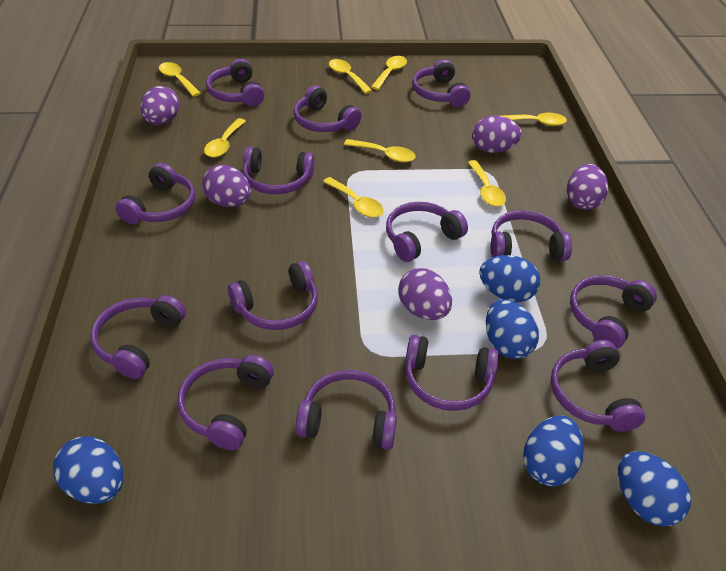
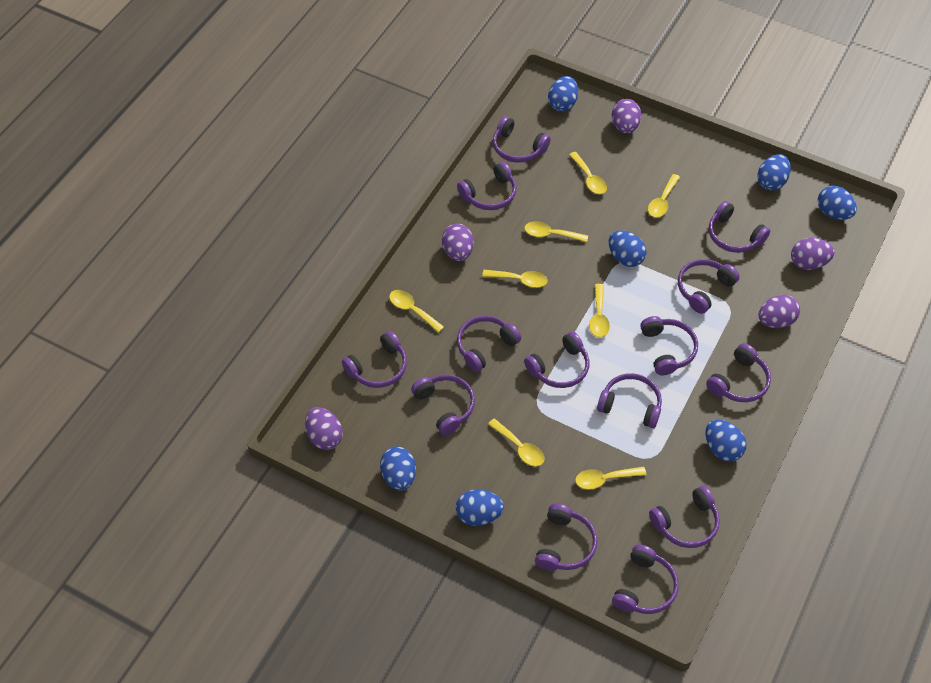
blue egg: [53,436,124,504] [479,255,541,302] [486,299,539,359] [523,415,584,487] [618,451,691,527] = 5 -> [380,447,416,491] [456,489,504,526] [548,76,578,112] [609,230,646,267] [705,419,747,462] [757,154,791,191] [818,186,857,220] = 7

